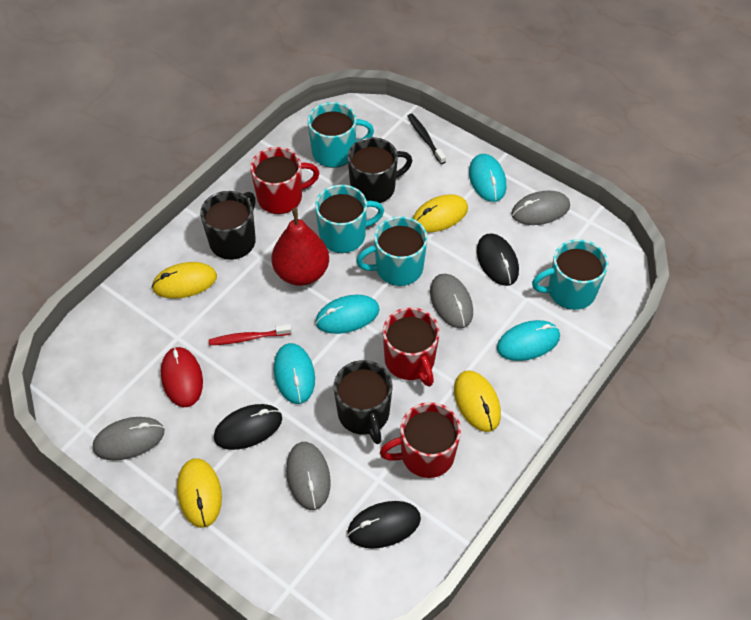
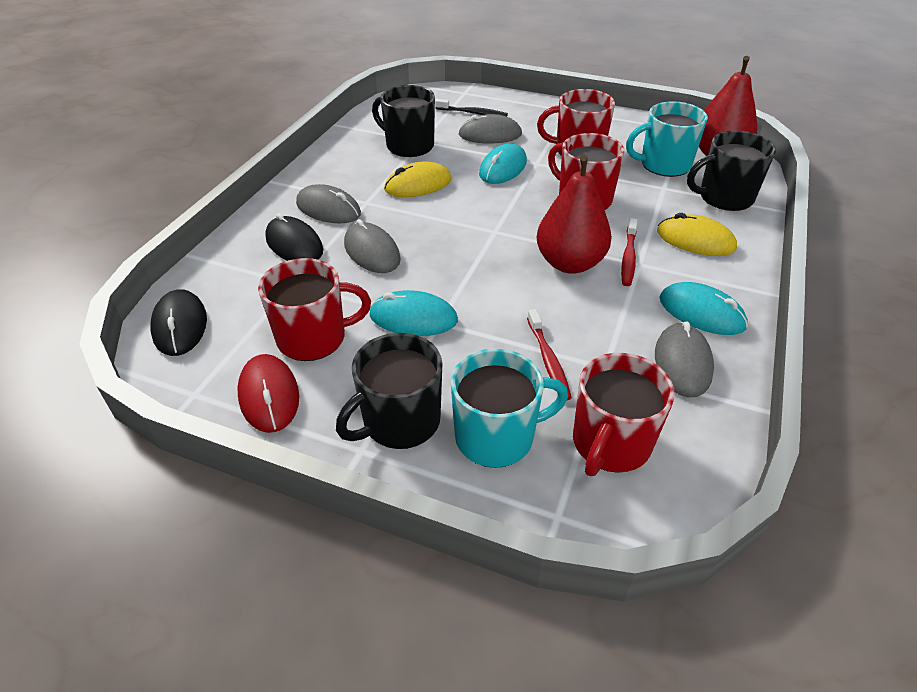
black mouse: [214,404,282,450] [347,501,421,549] [477,233,519,286] = 3 -> [150,289,207,356] [265,213,323,261] = 2
red mug: [250,147,319,214] [380,402,461,478] [383,307,440,387] = 3 -> [258,258,371,361] [537,89,615,156] [548,133,625,210] [573,353,675,476] = 4
red pear: [272,208,329,286] = 1 -> [537,155,612,274] [699,56,757,156] = 2
red toothbrush: [209,324,292,345] = 1 -> [527,309,572,400] [621,218,637,286] = 2
turquoise mouse: [274,343,315,404] [315,295,380,334] [469,154,507,202] [497,320,560,361] = 4 -> [370,290,458,336] [479,143,527,184] [659,282,748,335] = 3
turquoise mug: [308,102,374,168] [315,185,384,253] [356,216,428,286] [532,239,608,310] = 4 -> [451,349,568,468] [626,101,708,177] = 2
yellow mouse: [152,262,217,299] [177,458,222,528] [413,194,468,233] [454,370,501,432] = 4 -> [384,162,452,197] [657,213,737,256] = 2

